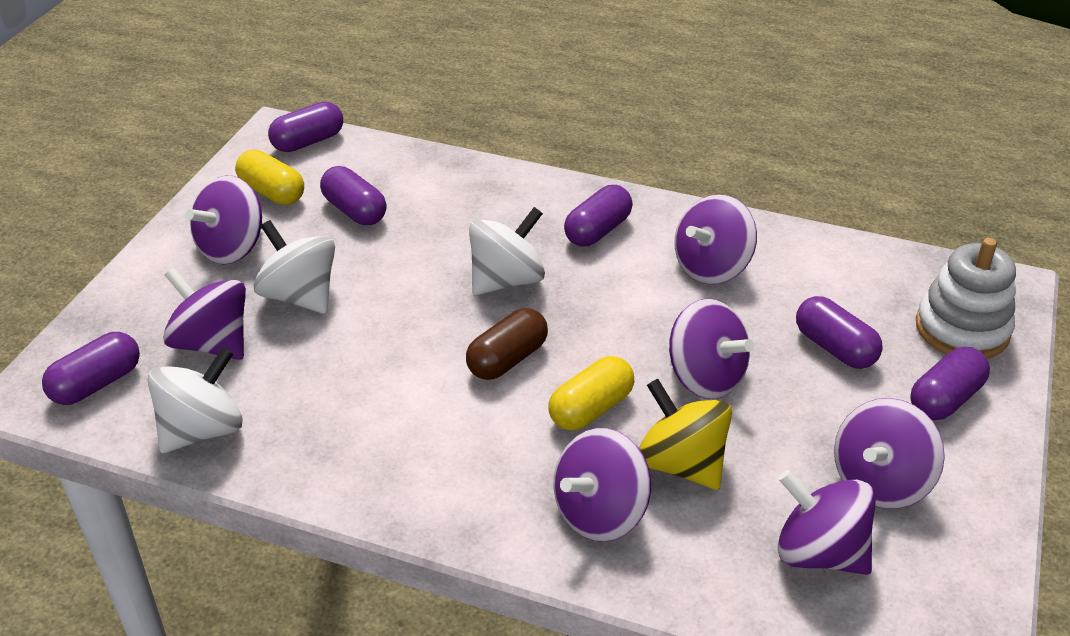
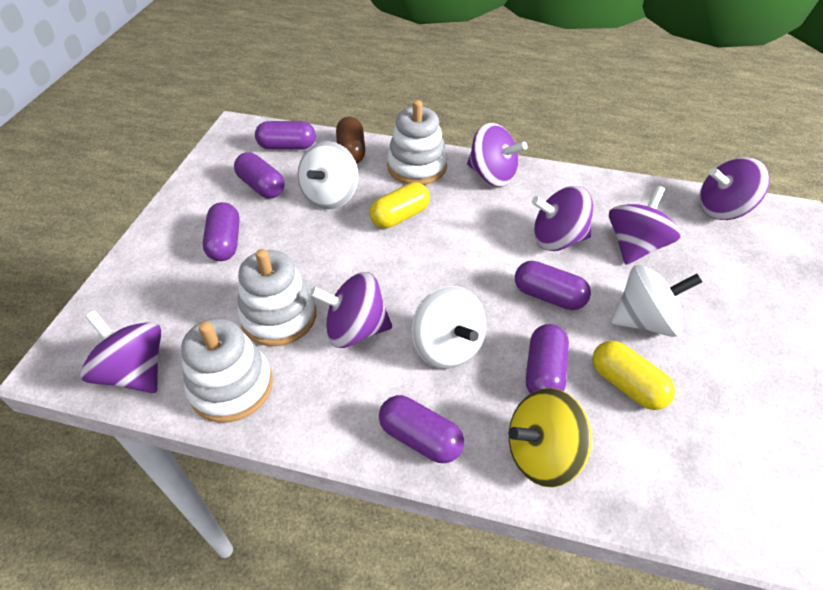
purple spinning top: [163,268,246,360] [185,176,262,265] [554,428,651,542] [669,299,754,399] [675,194,757,284] [778,470,876,575] [834,398,945,509] = 7 -> [80,310,161,393] [310,272,392,348] [467,123,527,187] [532,186,593,251] [609,186,681,265] [699,157,770,220] = 6
white stacking toy: [916,238,1016,359] = 1 -> [181,318,273,423] [237,249,316,346] [387,100,447,185] = 3

